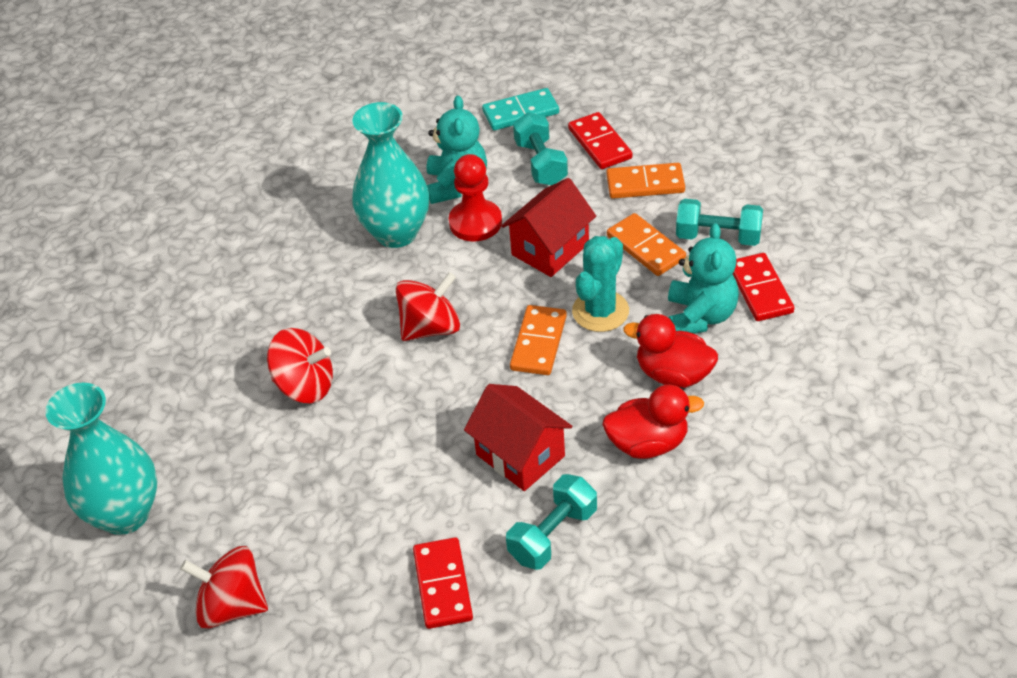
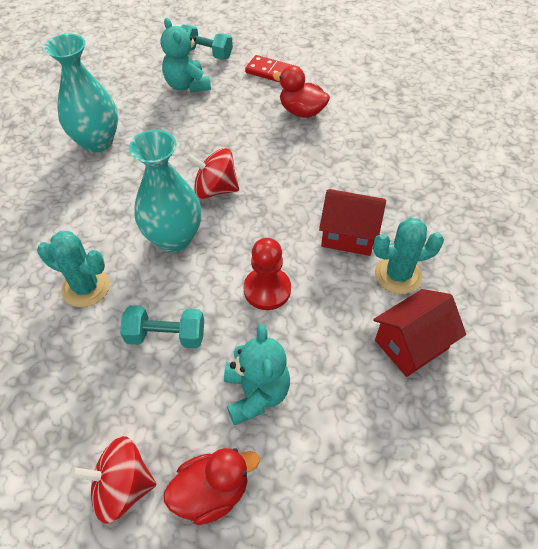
orange domino: [510,305,567,375] [606,163,685,199] [607,213,686,276] = 3 -> none = 0
red domino: [413,537,473,629] [568,112,632,169] [733,253,794,321] = 3 -> [245,55,300,82] = 1
red spinning top: [180,546,268,628] [267,328,333,403] [395,272,460,341] = 3 -> [71,436,156,524] [186,148,239,199] = 2
turquoise cactus: [572,236,629,332] = 1 -> [37,231,110,307] [373,217,444,294] = 2
turquoise domino: [482,88,559,131] = 1 -> none = 0
turquoise dumbbell: [506,474,597,570] [513,112,568,185] [676,199,763,246] = 3 -> [120,305,204,348] [181,25,233,60] = 2

